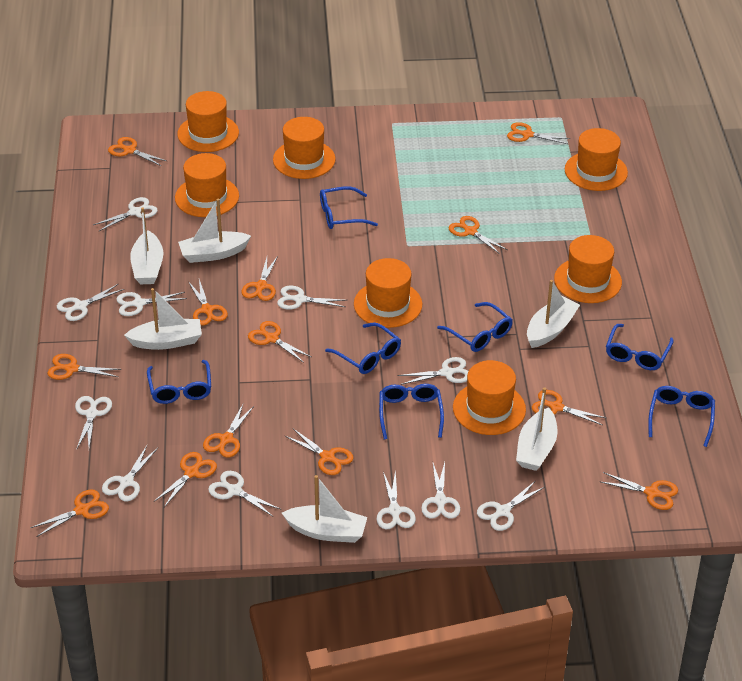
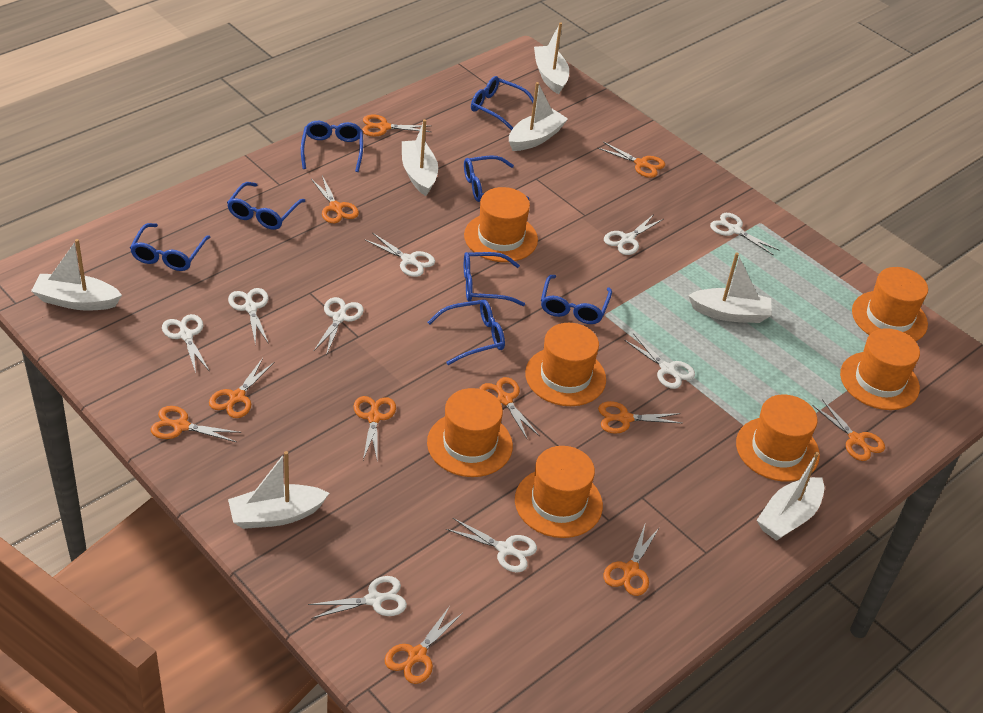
blue glasses: [147,360,211,404] [320,186,378,229] [325,322,401,374] [379,384,444,439] [437,302,513,352] [606,324,674,370] [648,386,715,447] = 7 -> [130,223,211,271] [227,182,305,230] [301,121,363,172] [428,300,505,365] [464,156,529,202] [464,252,525,306] [471,76,534,131] [541,275,612,324] = 8
orange scissors: [30,490,109,537] [47,354,122,380] [108,137,167,166] [154,452,217,507] [188,279,228,325] [203,404,254,457] [241,256,278,301] [248,321,311,363] [284,429,354,475] [449,216,508,254] [507,122,570,144] [532,390,607,425] [599,472,678,510] = 13 -> [151,406,241,442] [209,358,275,418] [311,176,359,223] [353,396,396,463] [362,115,431,137] [385,606,463,684] [479,377,540,440] [598,142,665,178] [598,401,682,434] [603,525,659,596] [812,399,885,461] = 11
white boat: [124,288,202,350] [130,207,163,284] [178,199,251,263] [282,475,367,543] [516,387,557,471] [527,280,580,348] = 6 -> [31,239,122,310] [228,451,329,529] [402,119,438,196] [509,82,568,151] [534,23,569,94] [688,252,772,323] [757,452,824,541] = 7
white scissors: [57,284,124,321] [75,396,112,450] [93,197,158,231] [102,446,158,501] [116,292,187,316] [208,471,280,516] [277,286,347,310] [376,470,416,529] [398,357,469,385] [421,462,460,519] [477,480,545,531] = 11 -> [162,314,209,373] [228,288,269,345] [308,576,407,619] [314,297,364,355] [364,233,435,277] [446,518,537,573] [604,214,664,255] [624,333,695,389] [710,213,780,256] = 9

